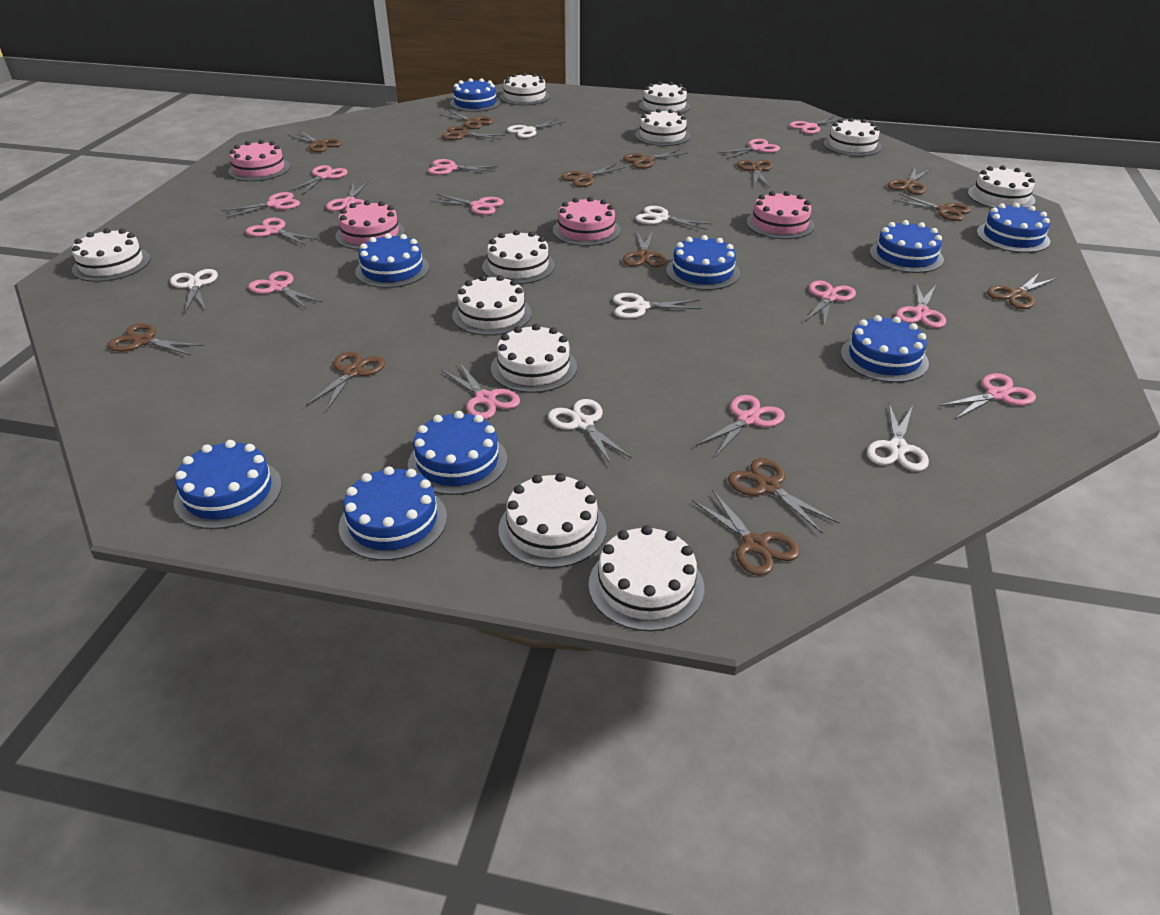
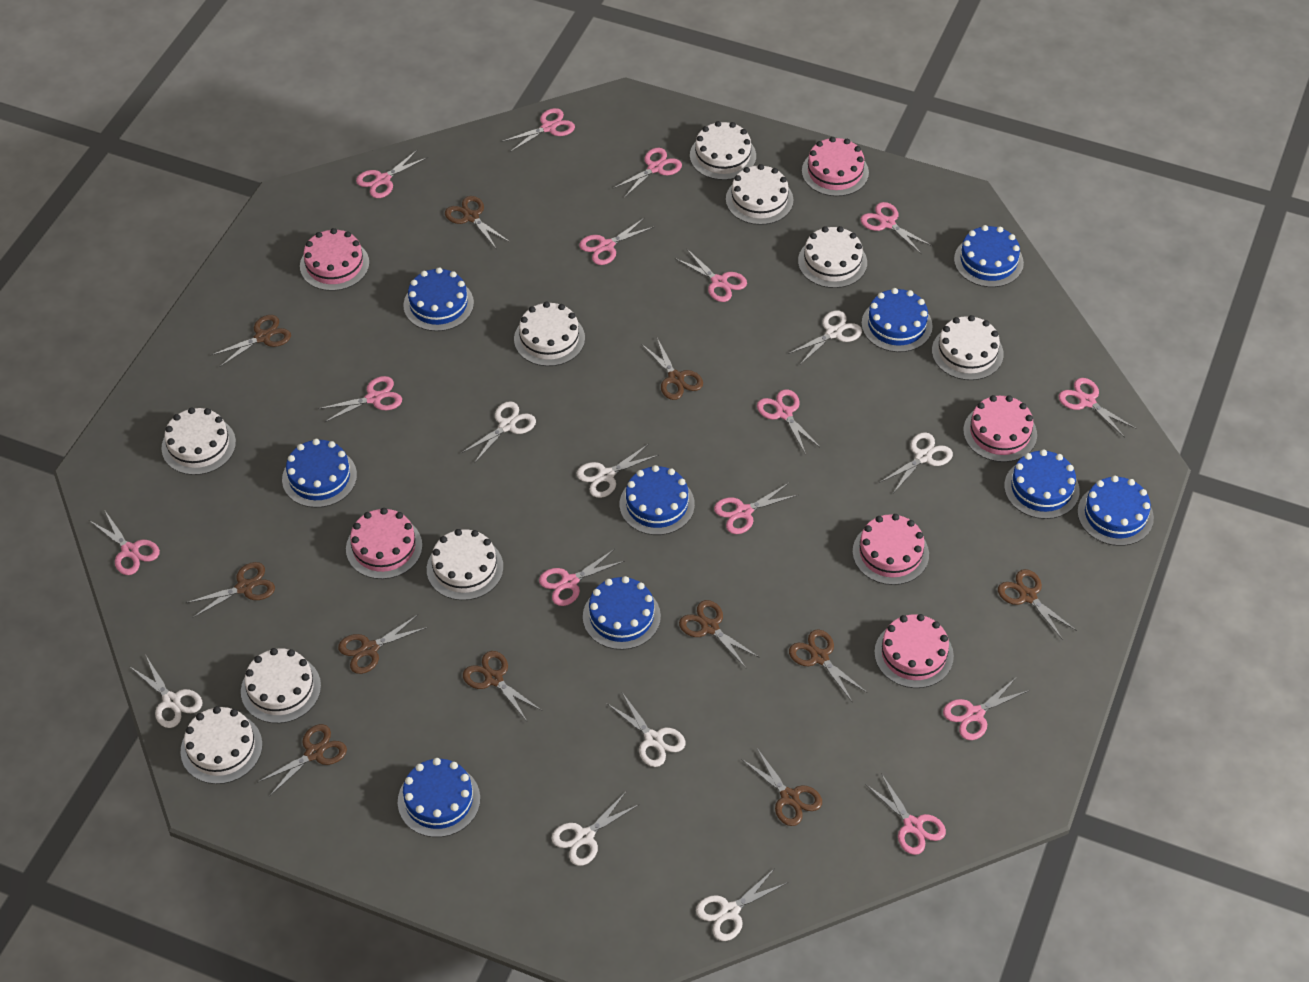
brown scissors: [107,323,204,355] [288,131,342,152] [306,351,385,411] [439,110,494,129] [441,126,506,140] [561,164,626,187] [623,149,688,169] [623,230,666,267] [692,490,800,576] [728,458,840,534] [737,160,773,188] [887,168,930,195] [894,193,971,221] [987,273,1057,309] = 14 -> [186,562,275,618] [210,315,291,367] [257,724,347,797] [338,615,428,674] [445,196,510,250] [463,651,542,721] [641,338,703,400] [679,600,760,668] [741,748,822,826] [789,629,866,703] [998,569,1077,640] = 11
pink cake: [228,140,290,181] [335,200,405,250] [553,197,620,246] [746,191,815,239] = 4 -> [300,228,369,291] [346,508,423,579] [802,137,869,196] [853,514,929,585] [874,614,954,688] [963,395,1037,462] = 6
white cake: [72,228,150,282] [452,275,532,336] [482,230,555,284] [491,324,577,393] [499,473,606,568] [500,72,550,105] [589,525,704,631] [635,109,690,146] [639,81,690,113] [823,118,882,157] [968,165,1035,208] = 11 -> [161,407,236,475] [180,706,262,784] [241,648,321,723] [427,529,503,600] [514,302,585,366] [690,121,756,180] [726,164,793,225] [798,226,867,288] [932,315,1004,380] = 9
white scissors: [170,269,218,313] [507,119,566,138] [548,399,632,465] [613,293,702,319] [636,206,713,230] [867,404,929,471] = 6 -> [129,656,202,728] [461,401,536,463] [551,792,640,866] [577,444,659,498] [606,693,686,767] [696,868,787,941] [788,310,862,365] [879,432,953,493] = 8

